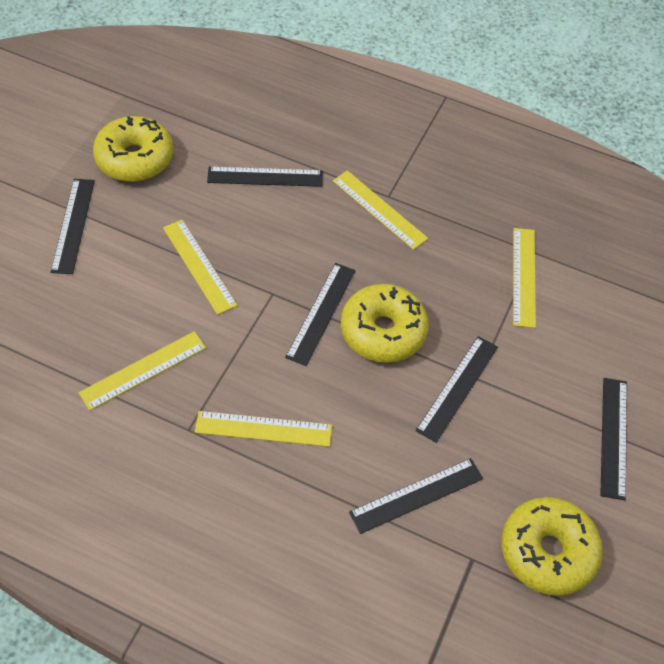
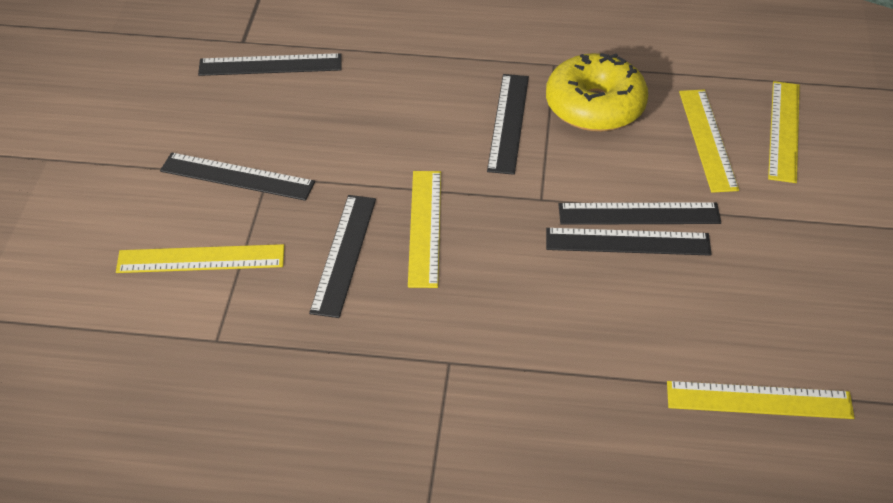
yellow donut: [93,116,173,182] [341,284,429,363] [502,497,603,596] = 3 -> [546,53,648,132] = 1

